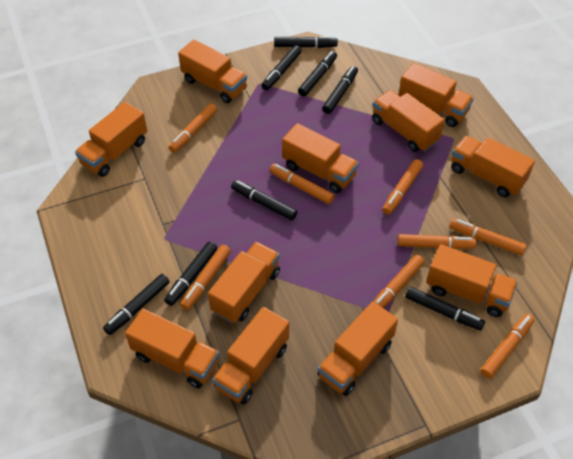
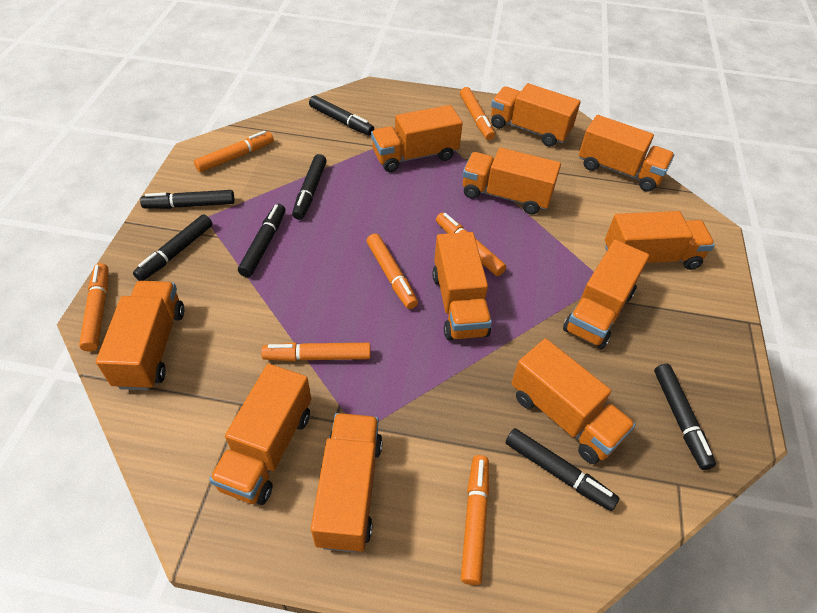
black marker: [103,274,170,335] [164,241,217,306] [231,180,297,221] [261,45,302,90] [274,36,338,48] [298,51,337,96] [322,66,358,114] [405,286,485,331] = 8 -> [133,214,213,281] [140,190,235,209] [238,204,285,277] [292,154,327,220] [309,95,374,135] [506,428,619,511] [654,364,716,470] = 7
orange marker: [169,103,217,153] [180,245,231,310] [269,164,335,204] [373,255,424,308] [382,159,423,215] [397,234,476,249] [449,219,527,255] [480,314,535,379] = 8 -> [79,263,109,352] [194,131,274,172] [261,343,371,361] [367,234,418,309] [436,213,506,276] [460,87,495,140] [461,455,489,585] = 7

